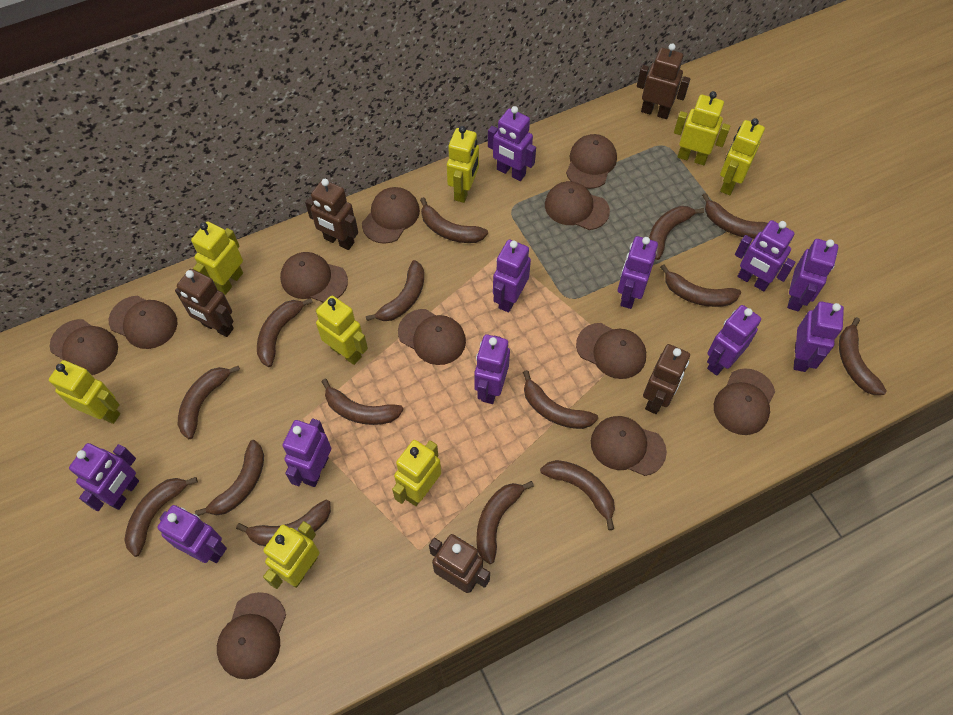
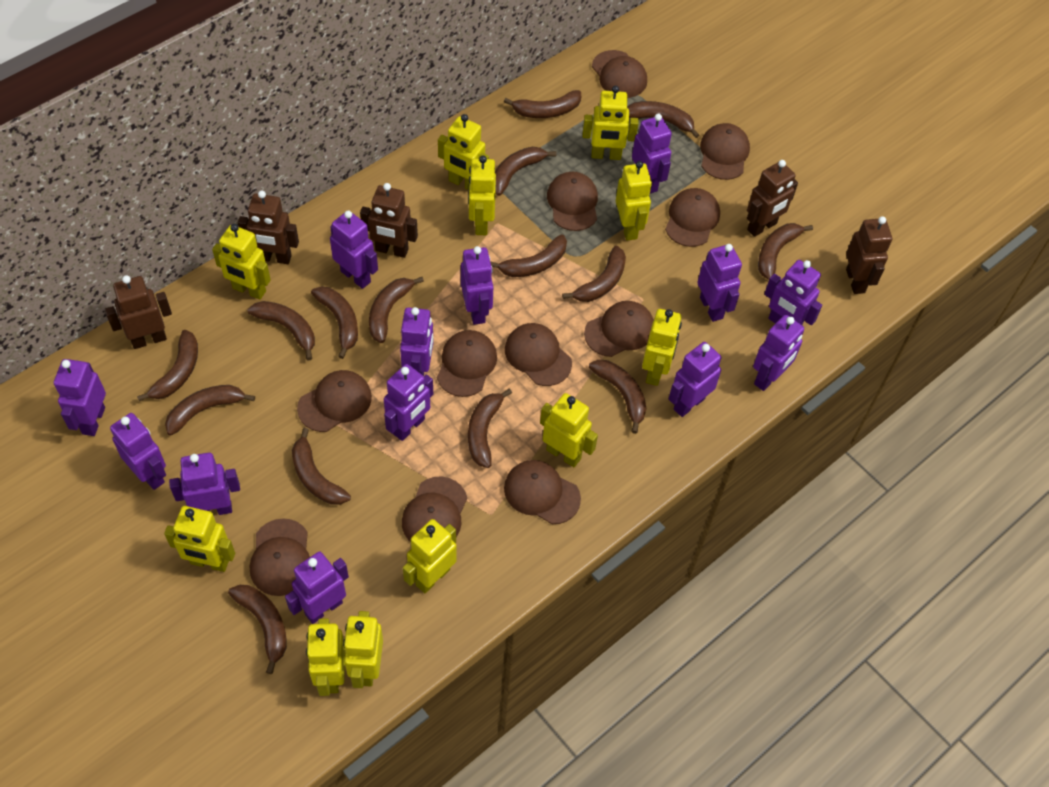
purple robot: [69,443,139,511] [157,505,227,563] [282,418,331,487] [474,334,510,404] [488,106,536,181] [493,239,531,312] [618,236,658,309] [707,305,761,376] [735,220,796,291] [787,239,838,311] [794,302,844,372] = 11 -> [54,359,106,436] [110,413,166,490] [169,453,240,515] [285,552,349,624] [330,210,378,289] [384,364,433,441] [400,307,434,376] [461,246,493,325] [632,114,672,194] [669,342,721,417] [697,244,742,322] [753,315,804,391] [764,260,822,325] = 13
yellow robot: [49,360,120,424] [191,221,243,295] [263,521,320,589] [316,296,368,365] [392,440,441,506] [447,126,479,203] [674,91,730,165] [720,118,765,195] = 8 -> [164,506,235,572] [212,224,271,300] [306,618,345,696] [343,611,383,688] [403,519,457,593] [438,114,489,190] [468,156,496,235] [540,393,598,467] [582,86,639,160] [616,161,652,241] [642,309,682,386] = 11

